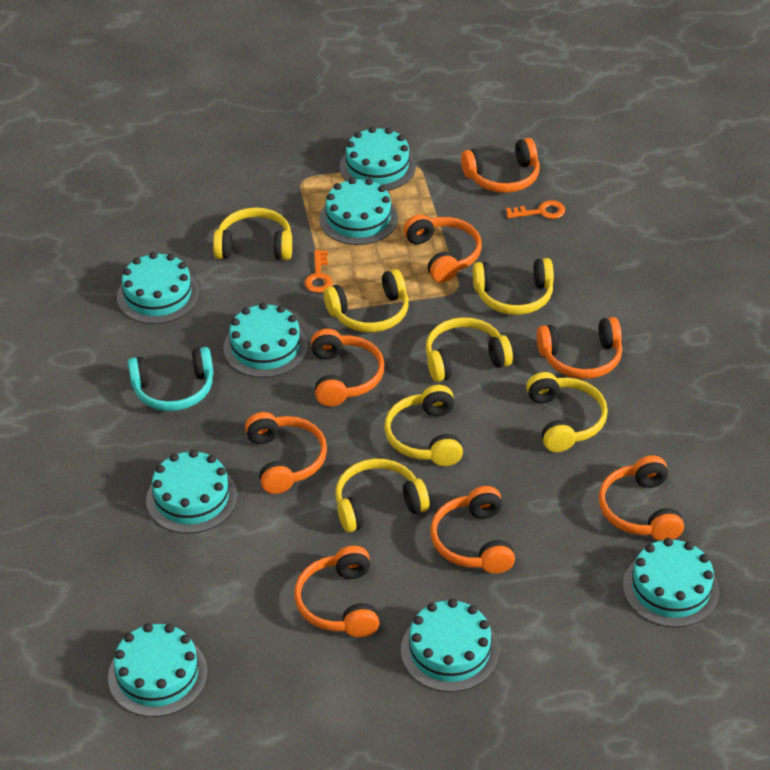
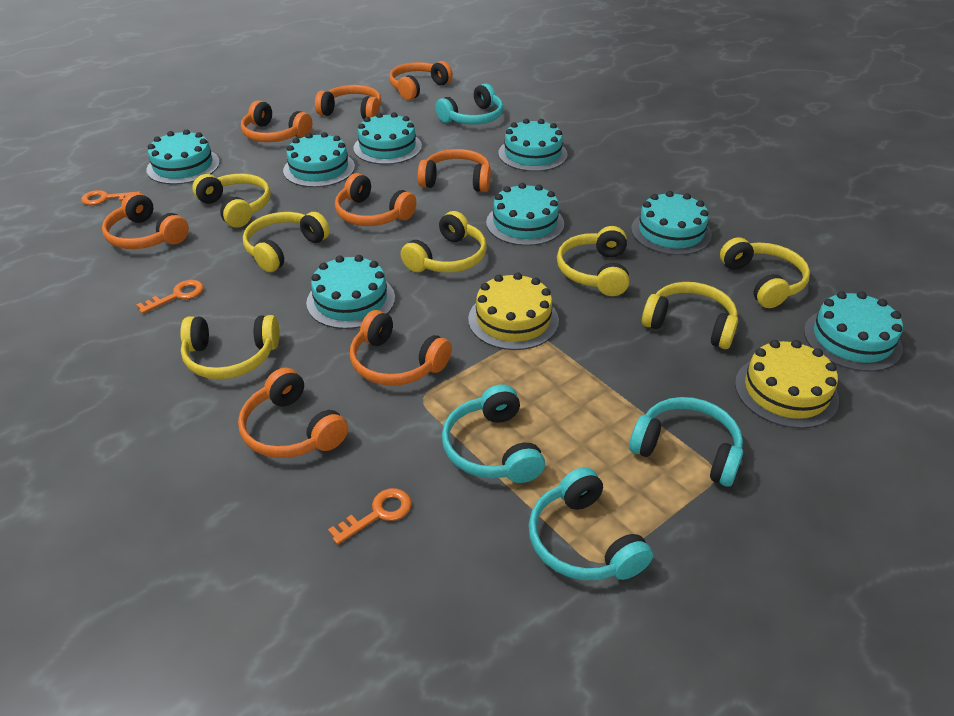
orange key: [305,250,332,293] [506,200,565,219] = 2 -> [81,190,141,205] [136,280,204,314] [328,488,412,545] = 3
turquoise headphones: [128,347,213,411] = 1 -> [435,83,503,125] [442,384,545,483] [529,467,653,581] [629,397,743,487] = 4
yellow cake: none = 0 -> [468,272,559,350] [735,340,839,429] = 2

